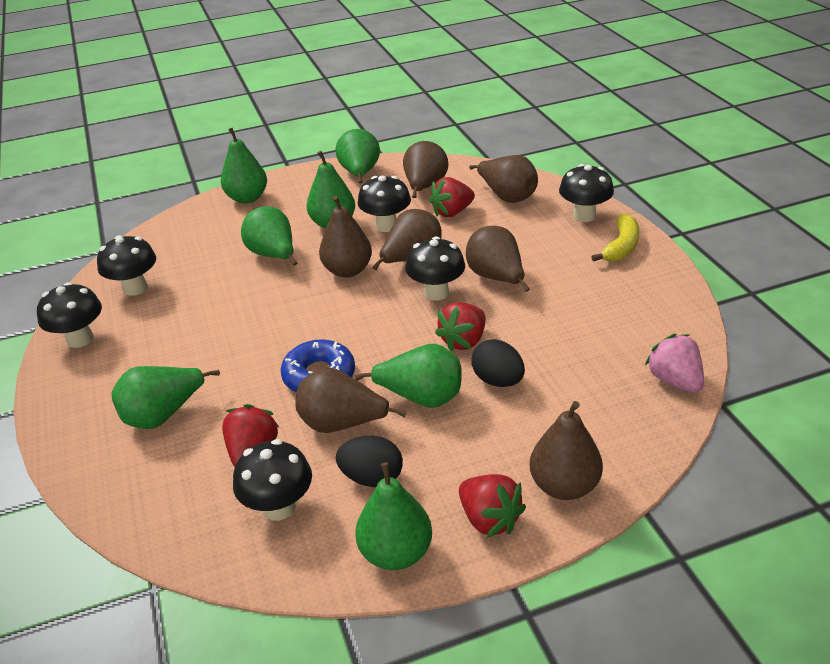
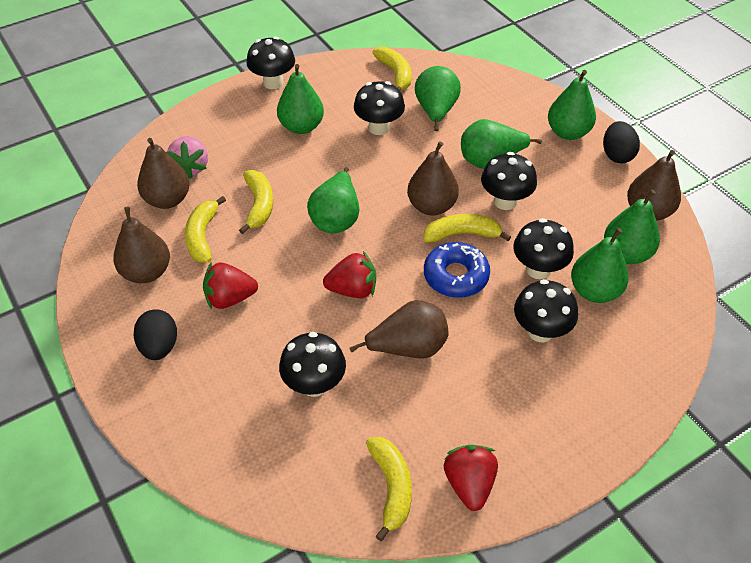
brown pear: [295,367,407,433] [319,196,372,278] [372,209,442,270] [403,141,449,198] [466,226,530,292] [469,155,538,203] [530,401,603,500] = 7 -> [113,207,170,283] [137,138,190,209] [349,300,448,359] [407,142,459,216] [627,150,681,221] = 5
red strawberry: [222,404,280,467] [429,177,475,217] [435,302,485,352] [459,474,526,538] = 4 -> [203,262,258,309] [323,251,376,298] [444,445,498,511] = 3
yellow banana: [591,213,639,262] = 1 -> [185,196,226,263] [239,170,273,234] [366,437,412,541] [373,47,411,90] [423,214,511,242] = 5

